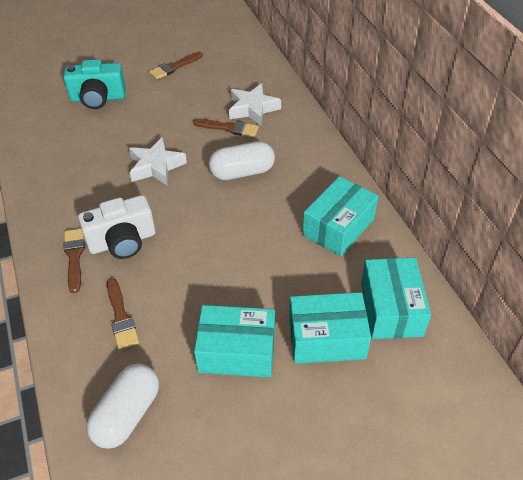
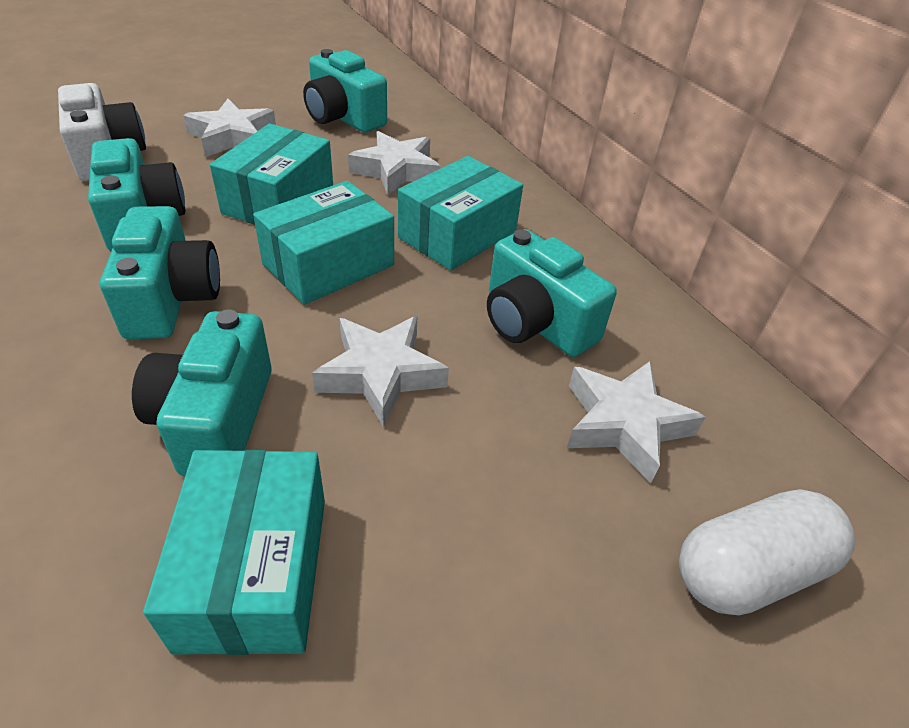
brown brush: [63,229,85,293] [107,279,139,350] [149,52,203,79] [193,119,259,137] = 4 -> none = 0
turquoise camera: [63,59,126,109] = 1 -> [88,138,185,251] [100,206,220,339] [132,310,272,477] [303,49,387,133] [487,229,617,357] = 5
white capsule: [86,363,159,449] [209,141,275,180] = 2 -> [679,489,855,615] = 1
white star: [129,137,187,185] [229,83,281,126] = 2 -> [183,99,276,157] [312,316,449,427] [348,131,440,195] [567,361,705,483] = 4

